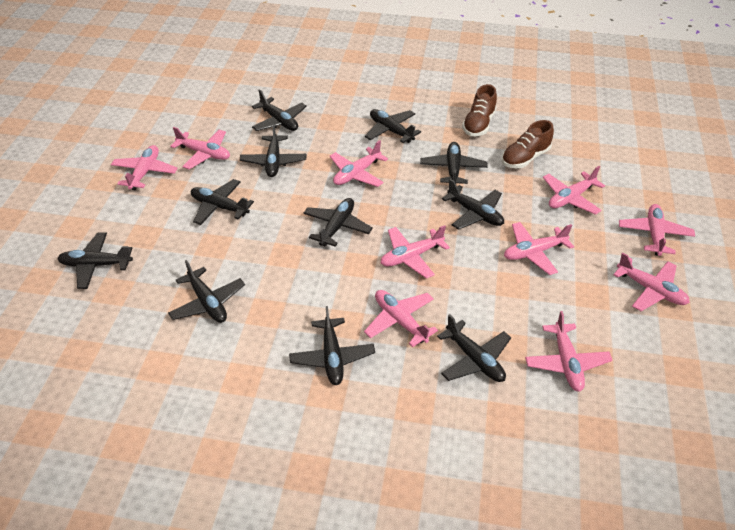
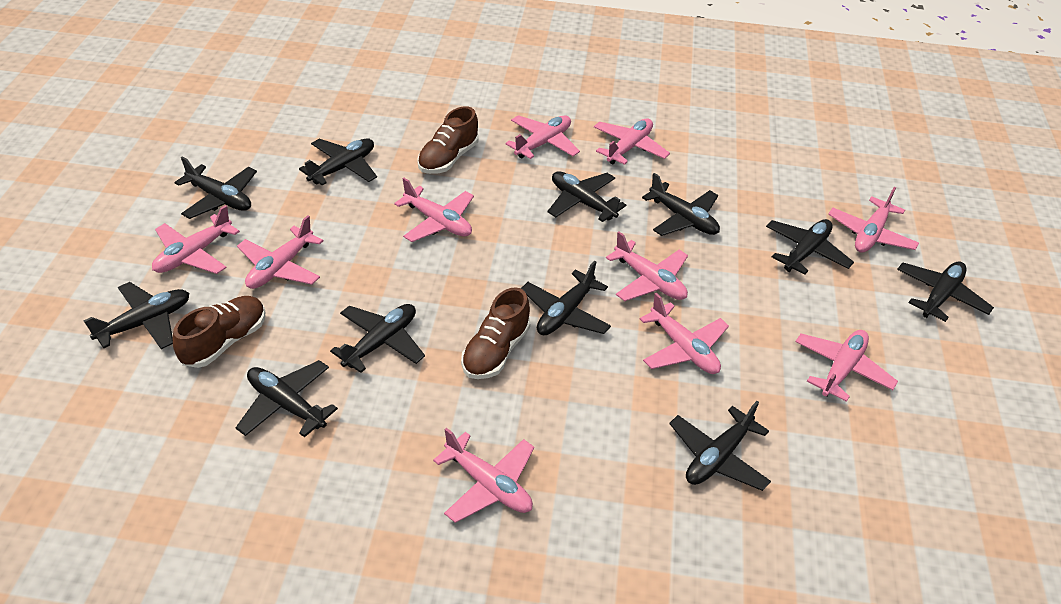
brown shoe: [462,84,497,136] [502,120,554,168] = 2 -> [173,296,265,368] [417,106,479,174] [461,287,531,379] = 3

